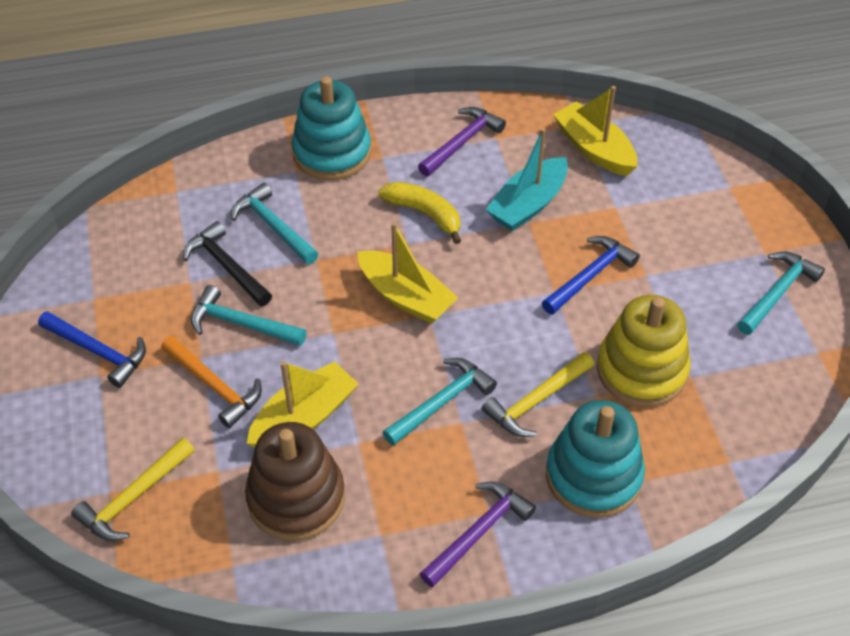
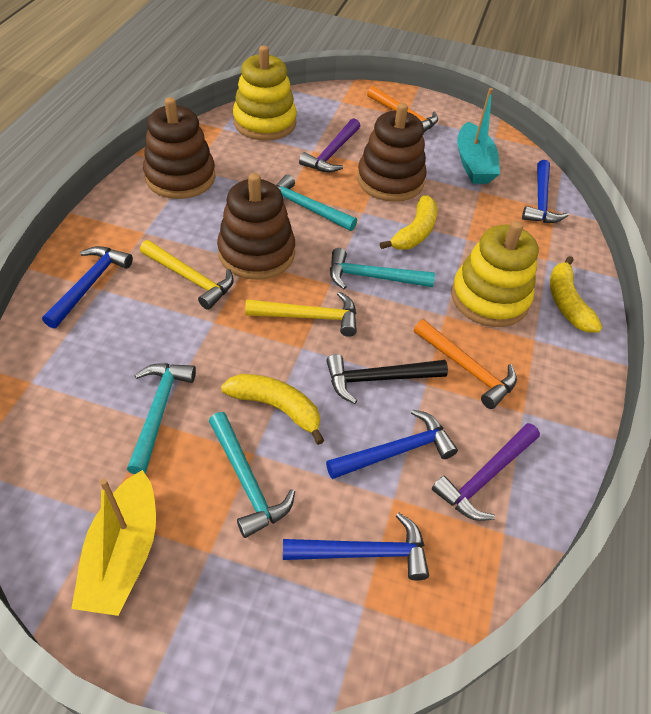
blue hammer: [38,311,146,388] [542,236,640,315] = 2 -> [42,246,133,329] [283,513,429,581] [326,409,458,479] [522,160,568,223] = 4
brown stacking toy: [245,422,345,541] = 1 -> [143,97,216,199] [217,173,295,280] [357,103,427,202] = 3
orange hammer: [161,336,262,428] = 1 -> [367,86,438,132] [414,319,517,409] = 2
turquoise stacking toy: [291,76,371,180] [546,400,645,518] = 2 -> none = 0
yellow banana: [378,182,461,244] = 1 -> [221,374,324,445] [380,195,437,250] [550,256,603,332] = 3
yellow boat: [247,361,358,447] [357,222,458,324] [553,86,637,176] = 3 -> [71,470,156,616] = 1
yellow stacking toy: [597,295,691,407] = 1 -> [233,46,297,141] [451,221,539,327] = 2

